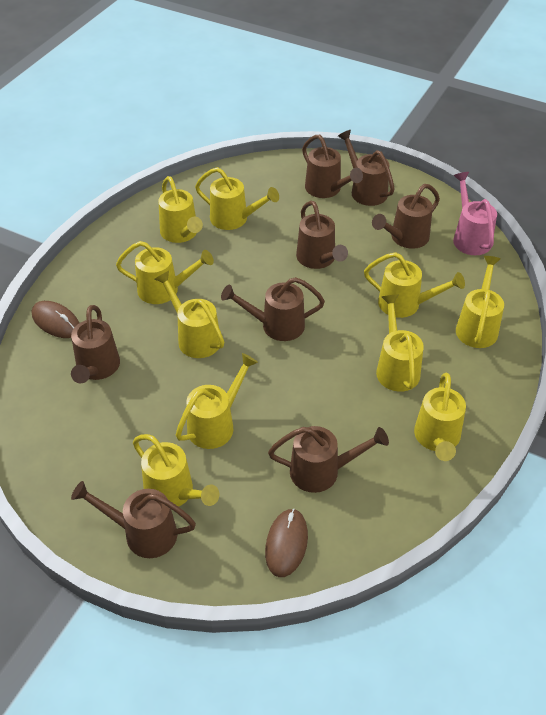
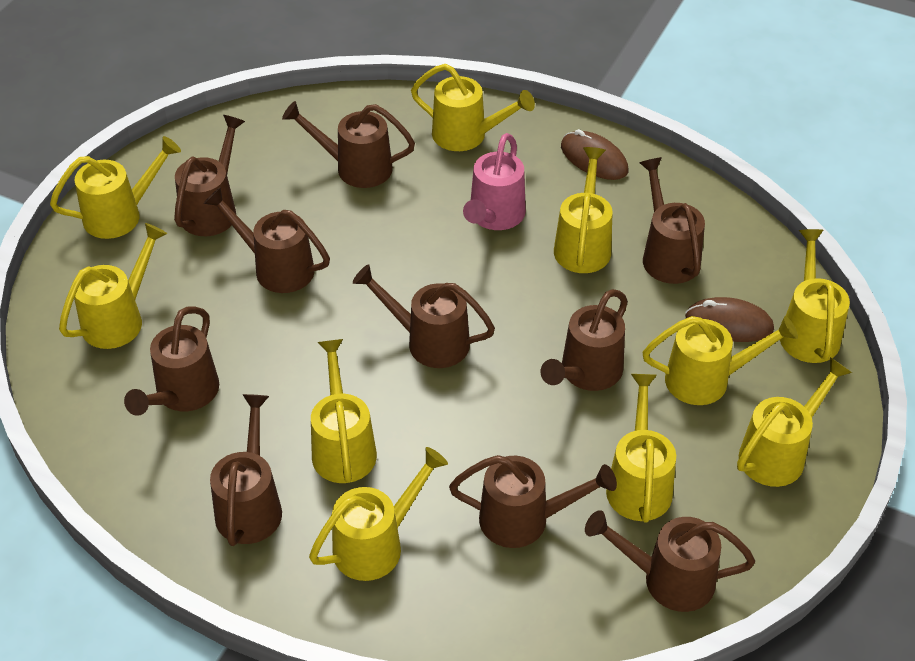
brown watering can: [71,305,120,384] [71,481,196,558] [221,277,325,341] [268,426,389,493] [296,201,348,269] [302,135,363,198] [338,130,395,206] [372,184,440,249] = 8 -> [124,306,219,416] [174,115,245,236] [204,187,330,293] [210,394,282,546] [282,101,415,188] [353,264,495,368] [449,455,617,548] [541,289,628,391] [585,510,755,612] [639,157,705,284] = 10

